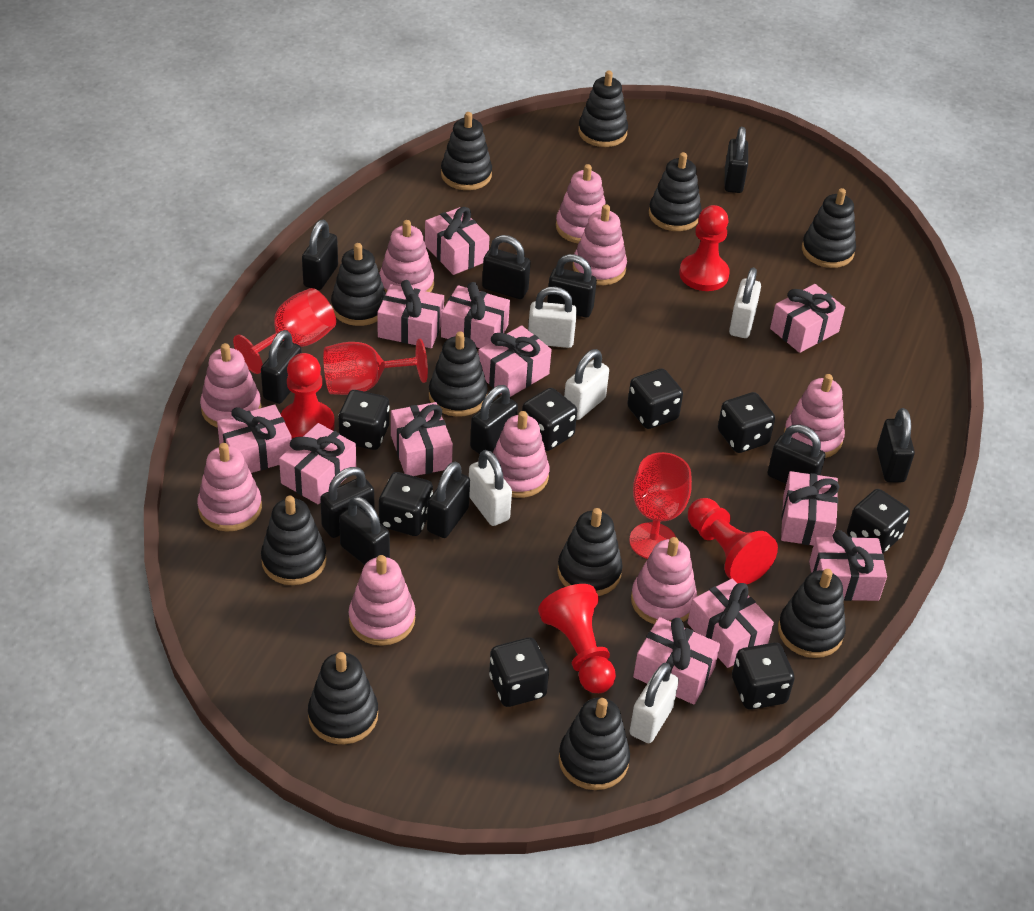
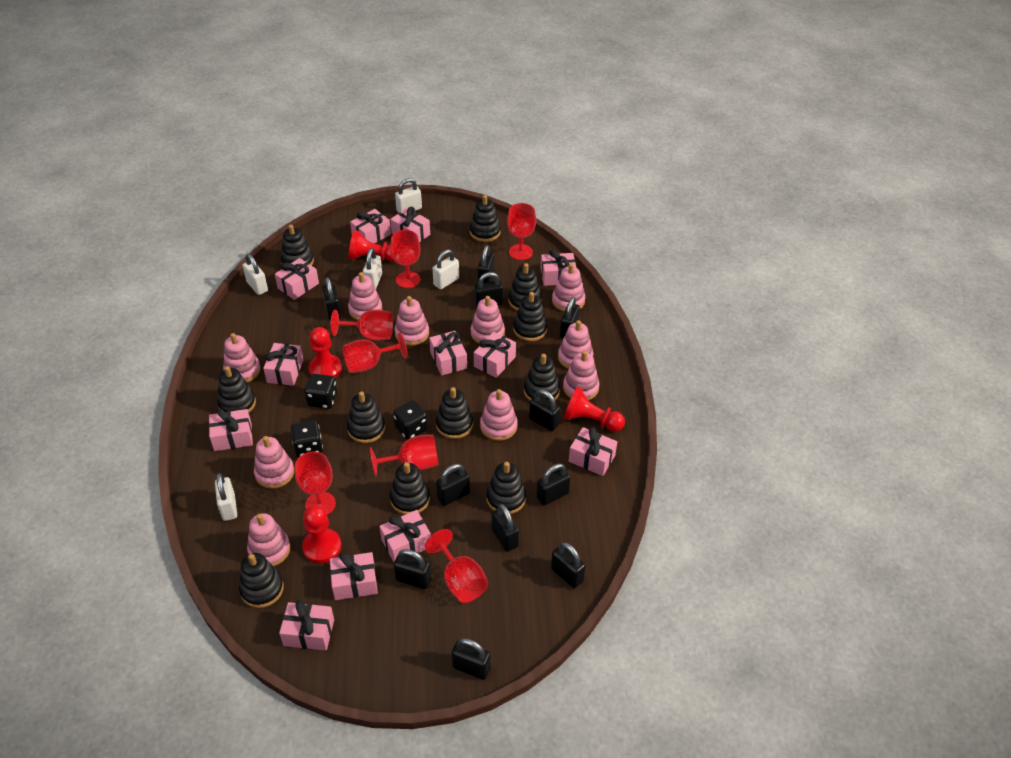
black dice: [338,390,390,450] [379,472,433,536] [489,637,549,707] [522,388,577,451] [627,368,683,429] [718,392,775,453] [732,643,795,710] [847,489,910,554] = 8 -> [291,420,323,458] [305,374,337,409] [393,400,428,440] = 3
pink stacking toy: [197,443,262,531] [200,343,261,428] [348,555,415,646] [379,220,434,292] [493,411,550,498] [556,164,606,244] [573,204,627,285] [631,537,697,624] [784,374,845,458] = 9 -> [223,333,261,382] [247,513,290,567] [254,436,294,489] [348,272,382,320] [395,296,429,346] [471,296,505,343] [480,389,518,441] [552,263,585,312] [558,320,593,369] [563,351,599,400] = 10
red goblet: [233,288,336,374] [323,339,428,395] [629,452,692,559] = 3 -> [295,451,336,515] [331,309,393,340] [343,332,407,373] [370,435,439,476] [390,230,420,288] [425,529,488,603] [507,203,536,260] = 7

